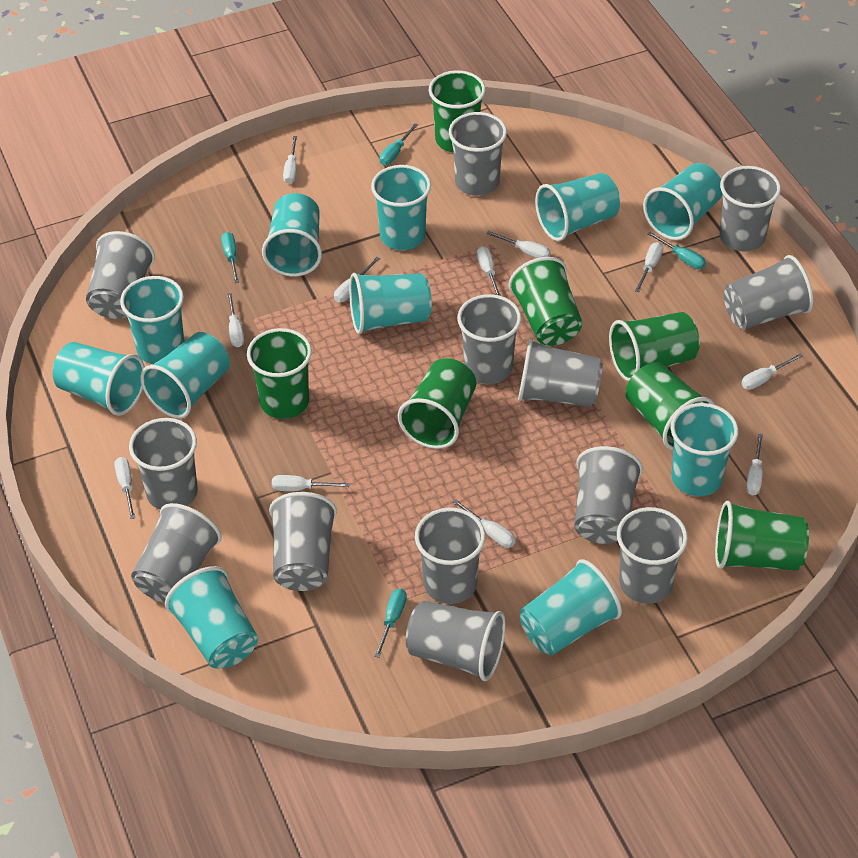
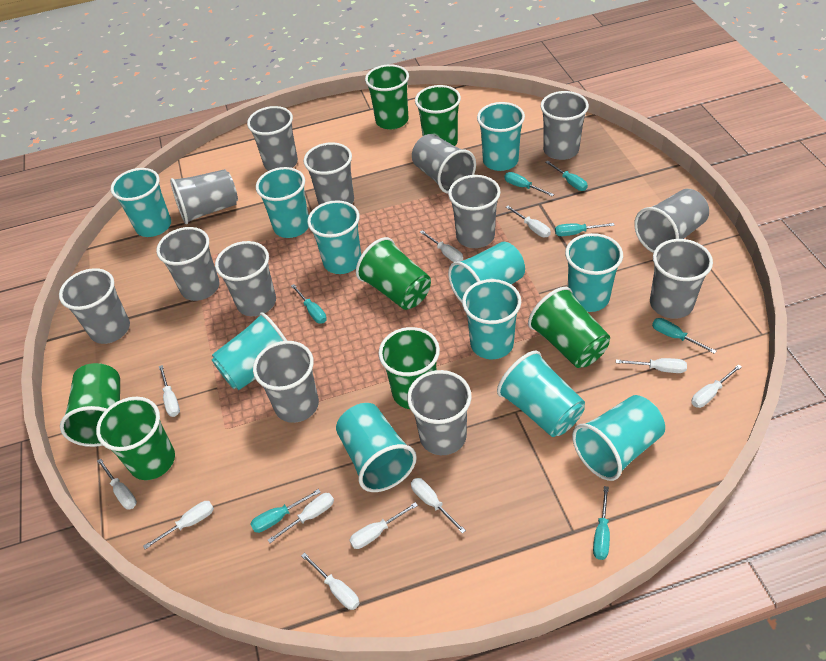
turquoise screwdriver: [221,232,239,283] [374,588,407,658] [380,123,418,165] [647,232,706,269] = 4 -> [251,489,321,533] [291,284,327,324] [504,172,554,196] [545,161,588,191] [555,223,615,236] [593,486,610,560] [652,318,716,354] = 7

